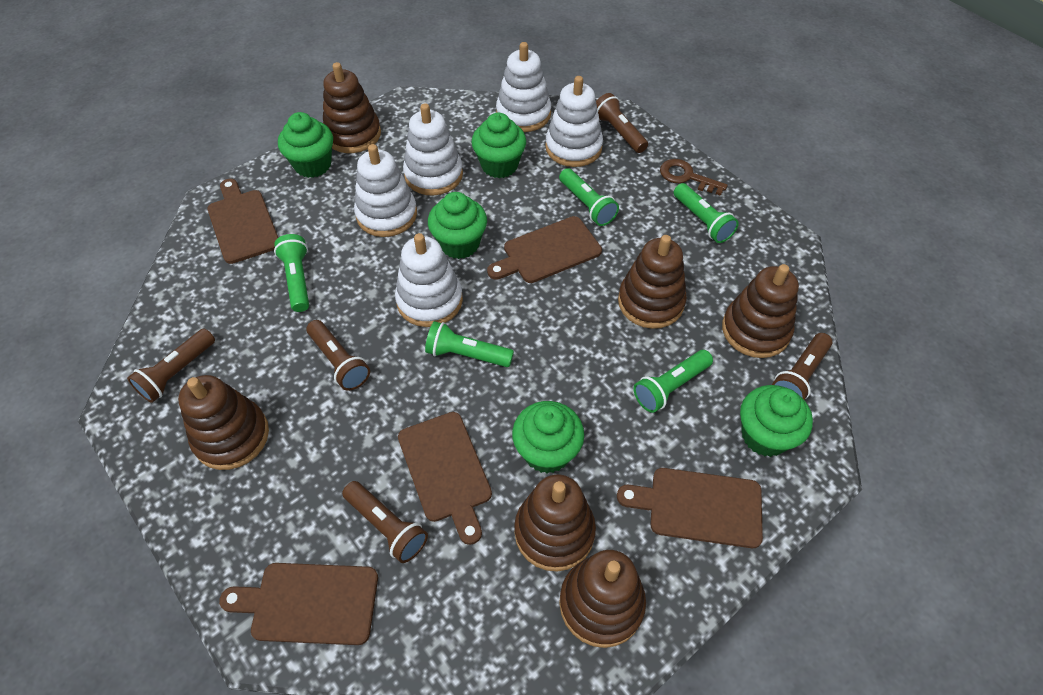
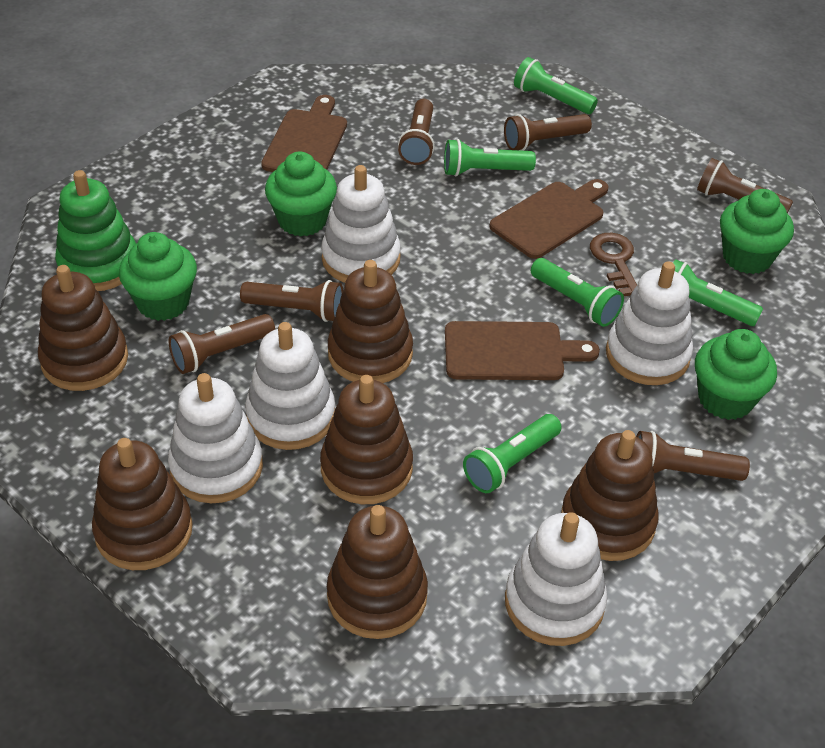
brown cutting board: [208,179,278,264] [219,563,378,645] [398,412,492,545] [487,216,602,283] [617,468,763,548] = 5 -> [261,95,347,172] [445,321,600,380] [489,179,609,259] = 3
brown flashlight: [127,329,215,403] [306,320,370,391] [342,481,428,563] [596,93,648,153] [772,333,832,400] = 5 -> [168,314,275,374] [240,280,343,322] [398,99,435,165] [504,114,592,151] [636,431,750,481] [697,158,793,214] = 6
green cupcake: [278,112,333,178] [428,192,487,259] [472,113,526,178] [512,401,584,474] [740,385,813,457] = 5 -> [119,232,197,321] [265,152,337,236] [695,329,777,420] [720,189,794,274] = 4
green stacking toy: none = 0 -> [55,170,136,291] = 1

